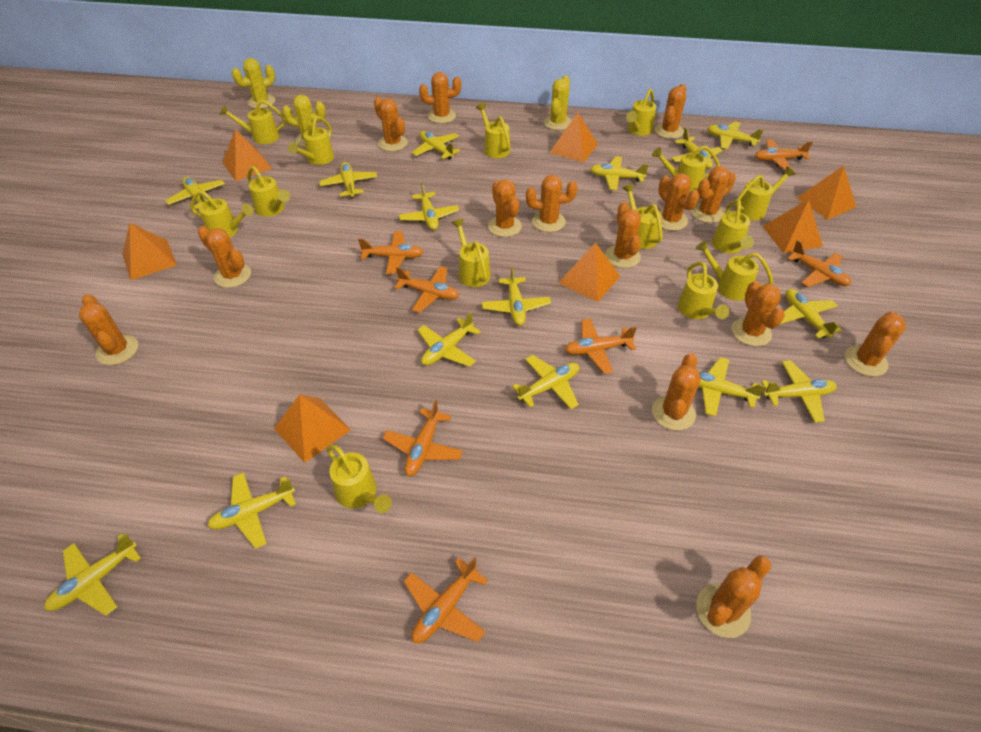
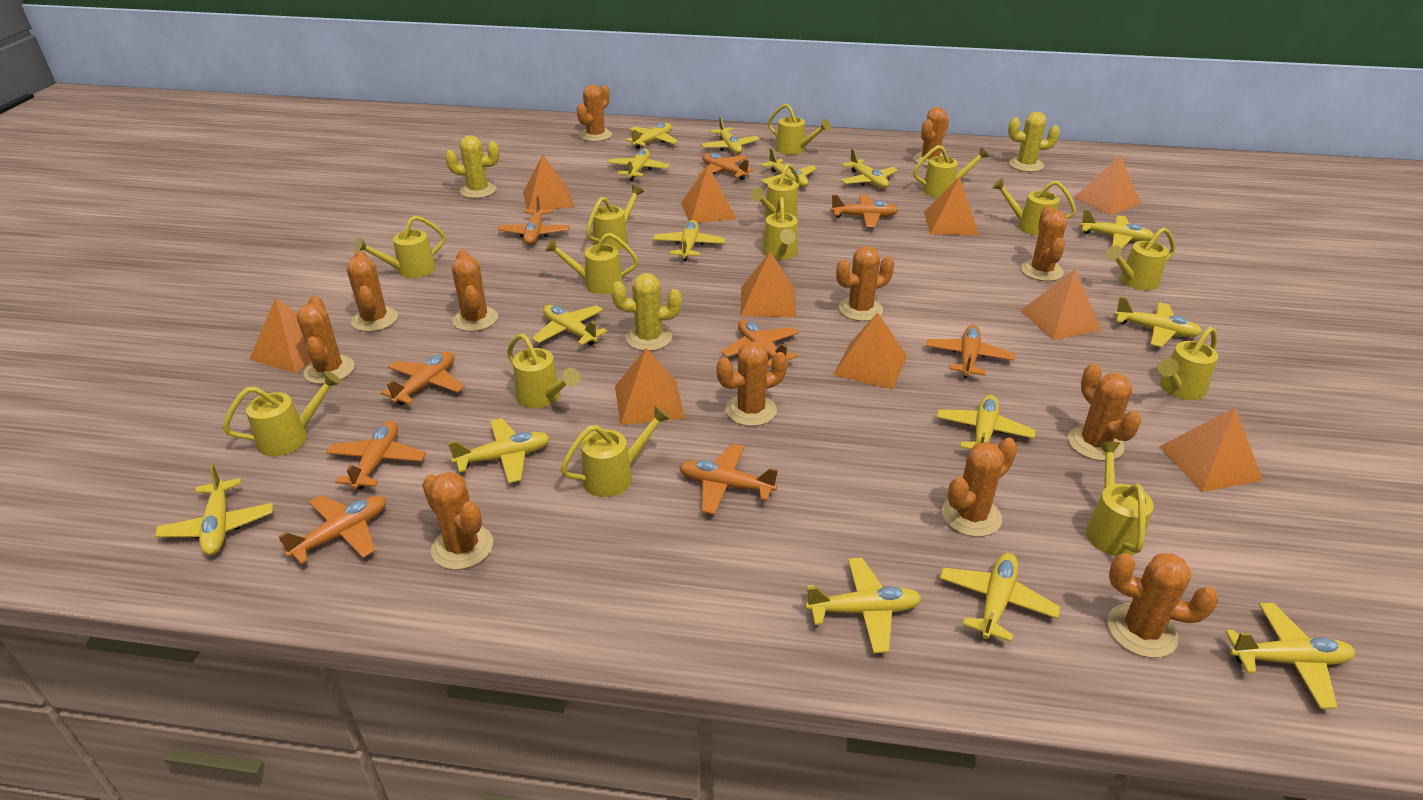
orange cactus: [79,294,138,365] [198,226,251,288] [374,97,408,152] [419,72,461,124] [488,180,522,237] [526,175,578,232] [605,202,641,268] [652,353,701,430] [655,84,686,139] [659,173,700,231] [691,166,736,223] [696,555,772,638] [732,281,785,346] [845,311,906,377] = 14 -> [297,296,355,384] [347,250,398,332] [422,472,493,570] [452,250,498,332] [577,84,612,142] [716,342,788,426] [836,246,894,321] [913,107,949,166] [942,438,1018,537] [1021,206,1067,281] [1068,364,1142,461] [1107,553,1218,658] = 12
orange plane: [358,231,423,274] [382,399,463,476] [394,266,459,313] [404,557,488,643] [565,318,637,374] [755,139,813,171] [787,240,851,287] = 7 -> [278,495,386,564] [326,421,426,490] [381,351,465,405] [498,195,570,245] [679,444,778,515] [699,153,755,180] [721,319,799,367] [831,195,899,227] [926,325,1015,378] = 9
orange pyramid: [122,223,177,280] [222,129,273,181] [274,394,351,463] [549,113,598,163] [559,242,620,302] [762,199,823,253] [797,166,856,220] = 7 -> [249,298,337,373] [523,154,574,209] [615,348,685,425] [681,165,736,223] [740,251,796,317] [834,313,907,389] [924,177,979,235] [1021,269,1102,340] [1074,155,1141,215] [1159,408,1263,492] = 10

